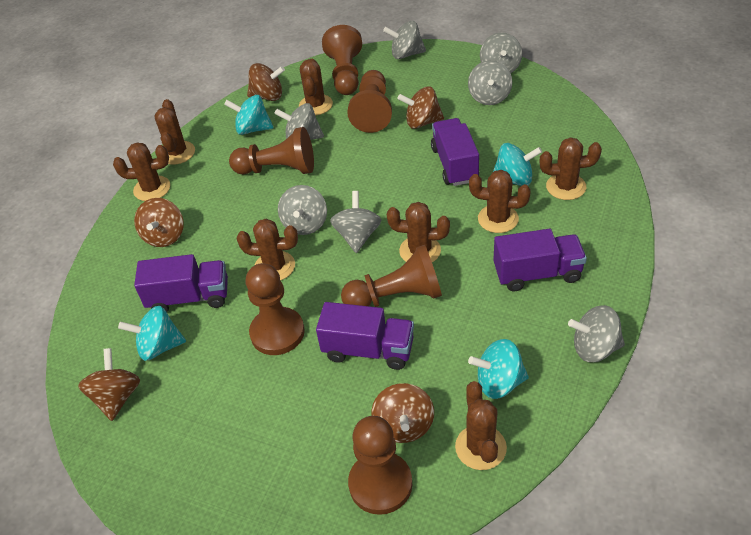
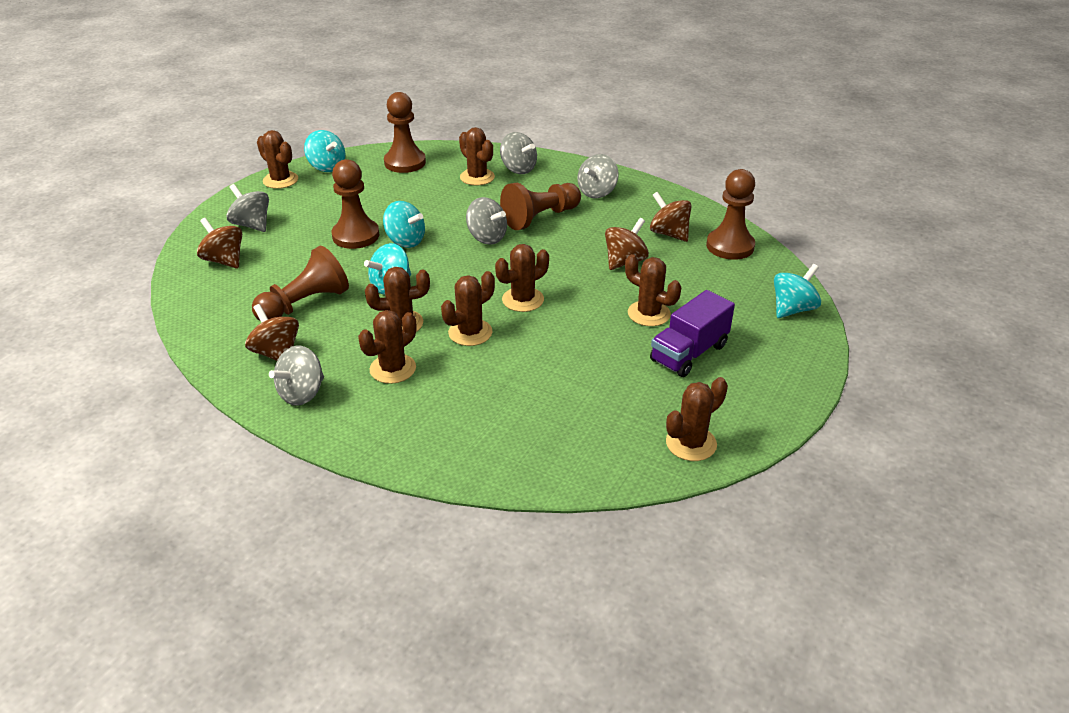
brown pawn: [229,127,314,175] [245,263,305,355] [322,25,362,95] [341,245,442,307] [347,70,392,133] [348,416,412,515] = 6 -> [252,246,349,321] [331,159,379,249] [384,92,426,173] [500,183,581,230] [706,169,755,260] = 5
brown spinning top: [78,348,140,421] [134,198,184,247] [247,63,285,101] [371,383,434,443] [397,86,444,129] = 5 -> [197,218,242,269] [245,304,299,361] [605,218,649,270] [650,192,692,242] = 4
grey spinning top: [274,103,324,140] [278,185,327,235] [330,191,381,253] [383,21,426,59] [468,60,512,105] [480,32,522,73] [568,305,625,362] = 7 -> [227,184,269,232] [269,345,324,406] [466,197,507,245] [500,132,537,174] [577,154,619,198] = 5
purple truck: [134,254,228,312] [316,302,414,370] [431,118,479,186] [493,229,587,291] = 4 -> [650,290,735,377] = 1

